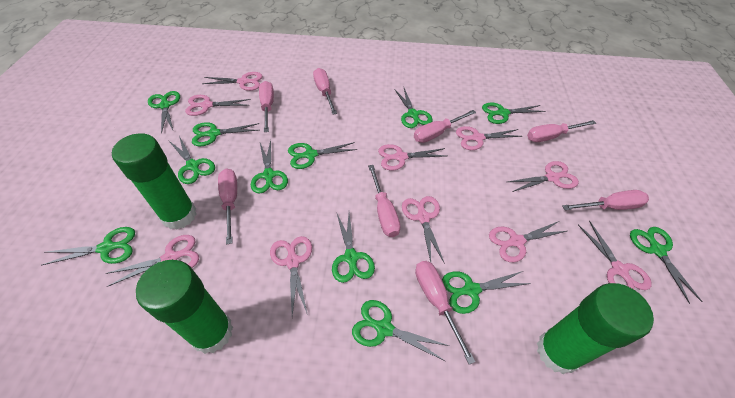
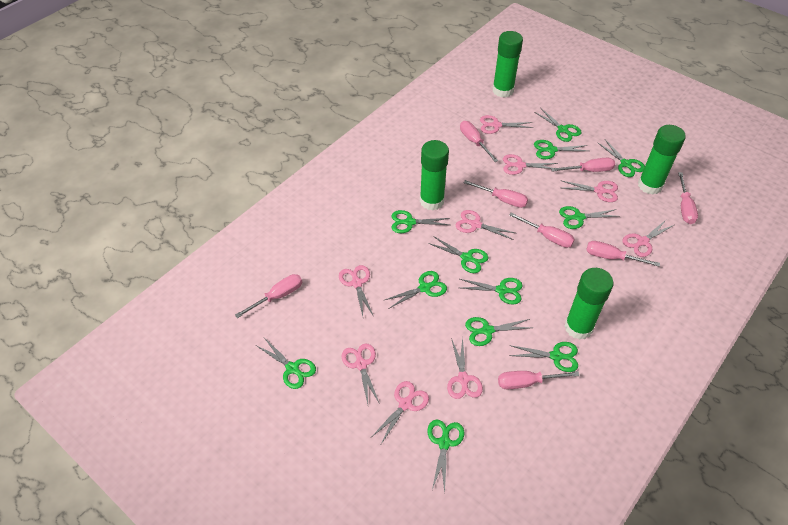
green glue stick: [112,133,197,230] [136,260,233,354] [537,283,654,374] = 3 -> [420,140,449,210] [492,31,523,98] [564,268,614,340] [638,125,686,195] = 4
pink scissors: [106,235,199,287] [185,95,250,116] [202,72,263,91] [270,236,312,316] [378,144,446,170] [402,196,445,264] [456,126,523,150] [489,221,567,262] [508,161,579,192] [578,220,652,290] = 10 -> [339,265,373,316] [341,343,380,404] [372,381,429,444] [447,337,483,399] [456,210,515,240] [480,115,533,134] [503,154,558,175] [562,181,618,202] [623,220,674,257] = 9

